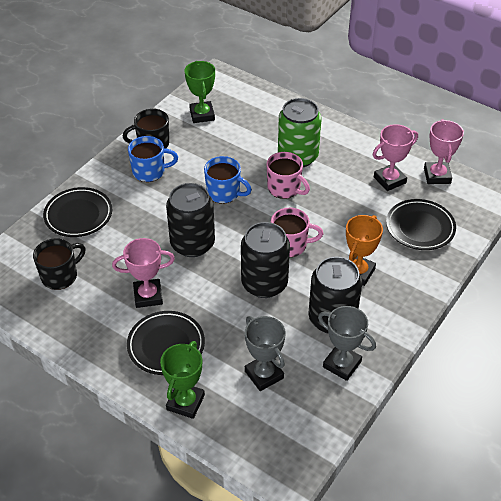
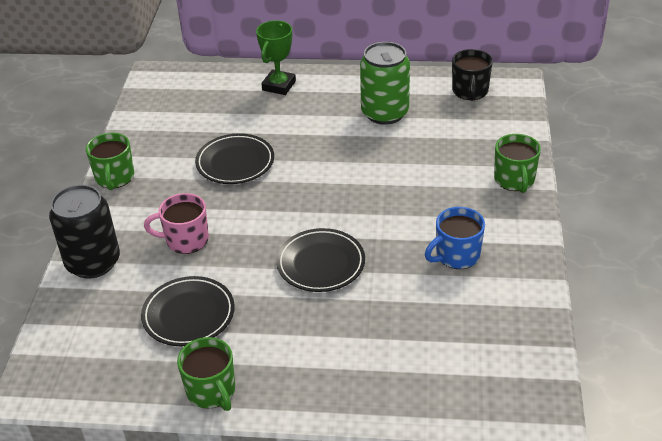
black can: [166,183,215,257] [241,222,290,298] [309,257,362,334] = 3 -> [49,185,120,279] = 1
black mug: [33,238,86,290] [123,109,169,149] = 2 -> [452,49,493,101] = 1
blue mug: [128,136,178,182] [204,156,252,204] = 2 -> [425,207,485,269] = 1
green mug: none = 0 -> [86,133,134,190] [177,337,235,411] [494,134,541,193] = 3
green trophy: [160,341,205,419] [185,61,215,123] = 2 -> [256,20,296,95] = 1
grey trophy: [245,316,286,391] [318,306,376,381] = 2 -> none = 0
orange trophy: [346,215,383,286] = 1 -> none = 0
pink mug: [267,152,310,199] [271,208,323,257] = 2 -> [144,193,209,254] = 1
pink trophy: [112,238,175,308] [373,124,418,191] [424,119,464,184] = 3 -> none = 0

